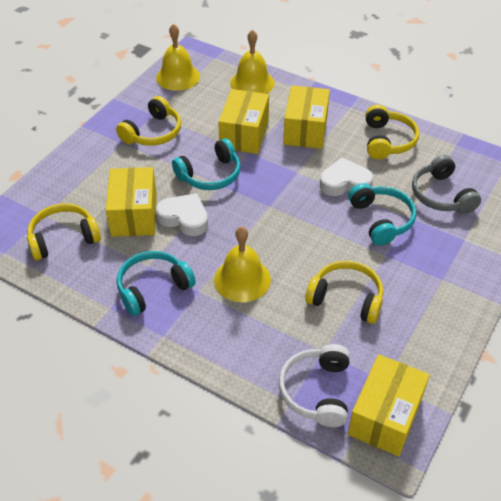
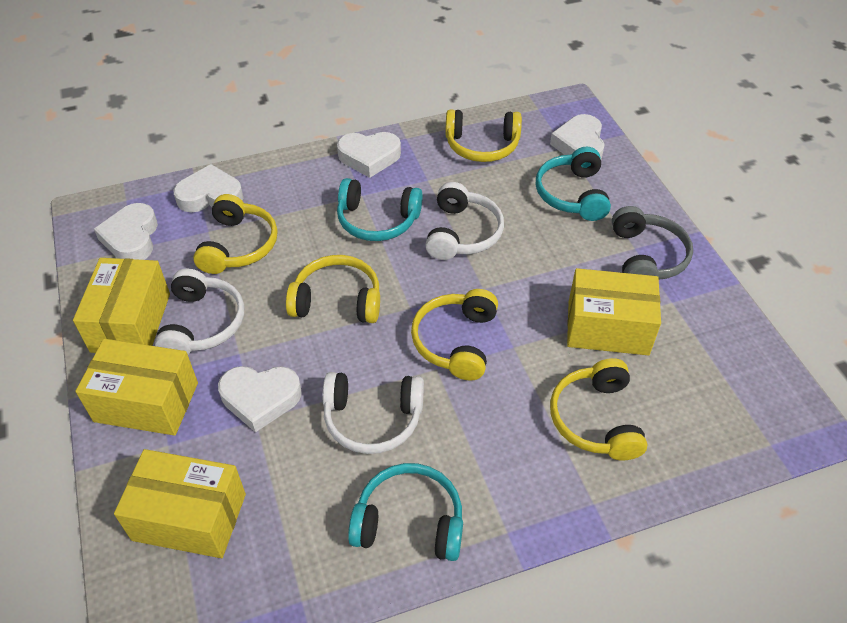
white headphones: [279,344,350,427] = 1 -> [155,269,244,355] [322,372,424,454] [425,182,504,260] = 3
white heart: [156,193,208,236] [320,157,373,196] = 2 -> [94,203,158,260] [173,164,243,212] [218,366,302,433] [337,132,401,178] [550,114,605,159] = 5
yellow bell: [156,23,200,91] [214,226,271,302] [230,29,275,94] = 3 -> none = 0
yellow headphones: [27,204,101,261] [116,96,181,146] [305,261,384,324] [366,105,419,160] = 4 -> [193,194,277,274] [286,255,380,323] [411,289,498,381] [445,109,522,162] [550,358,647,460] = 5

